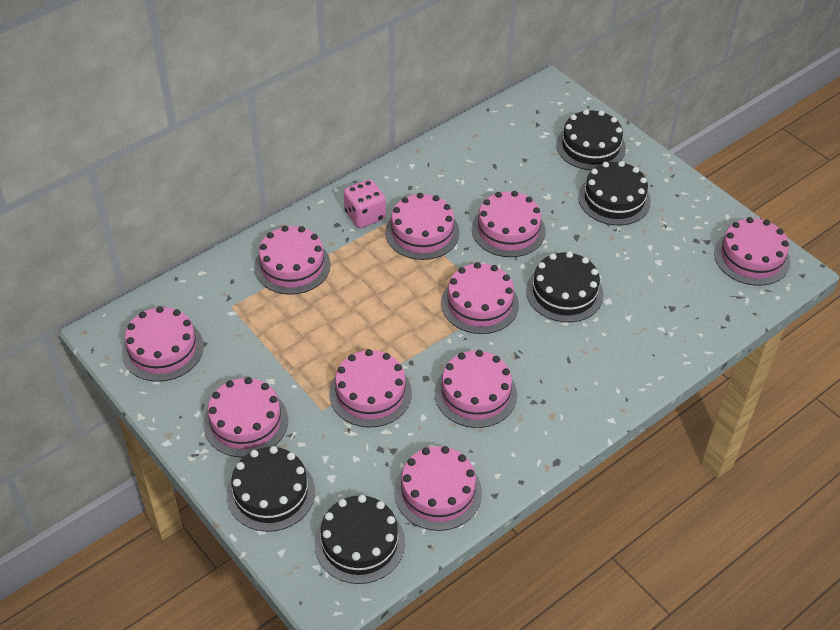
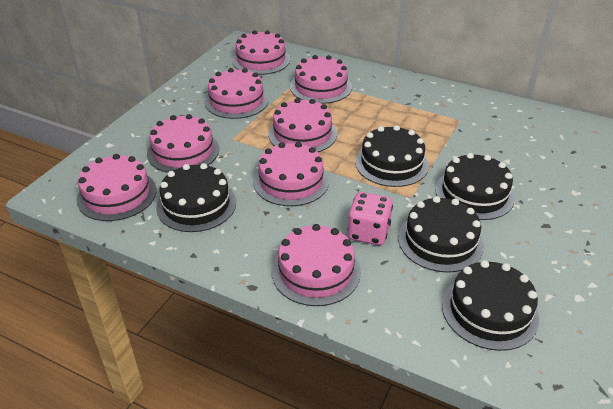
pink cake: [122,306,203,382] [203,377,288,457] [254,226,331,295] [329,349,412,427] [385,193,459,260] [394,446,482,531] [435,350,517,428] [441,262,519,334] [472,191,546,257] [714,217,790,286] = 10 -> [76,154,157,221] [147,114,219,173] [204,68,269,119] [232,30,290,75] [253,142,329,206] [268,98,337,152] [272,224,361,306] [290,55,352,104] = 8

